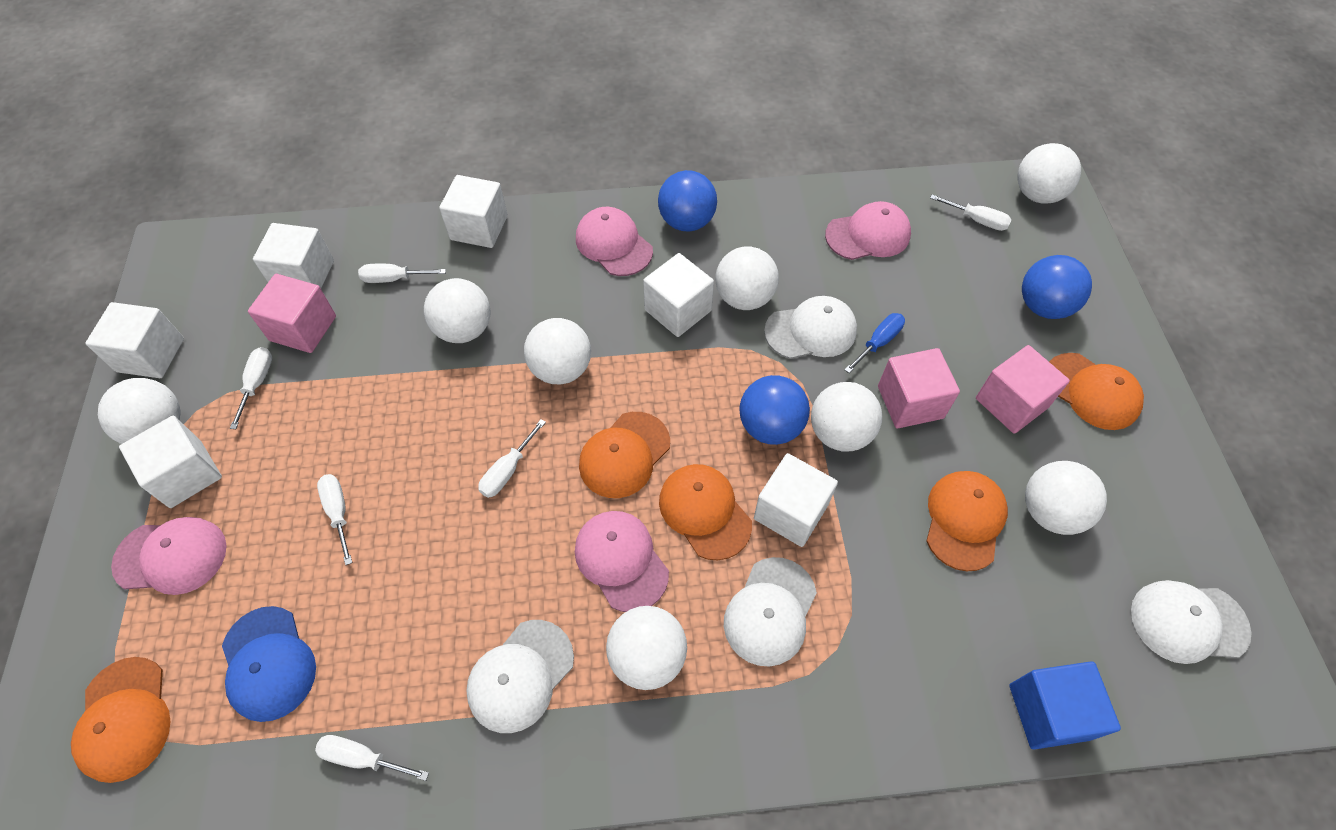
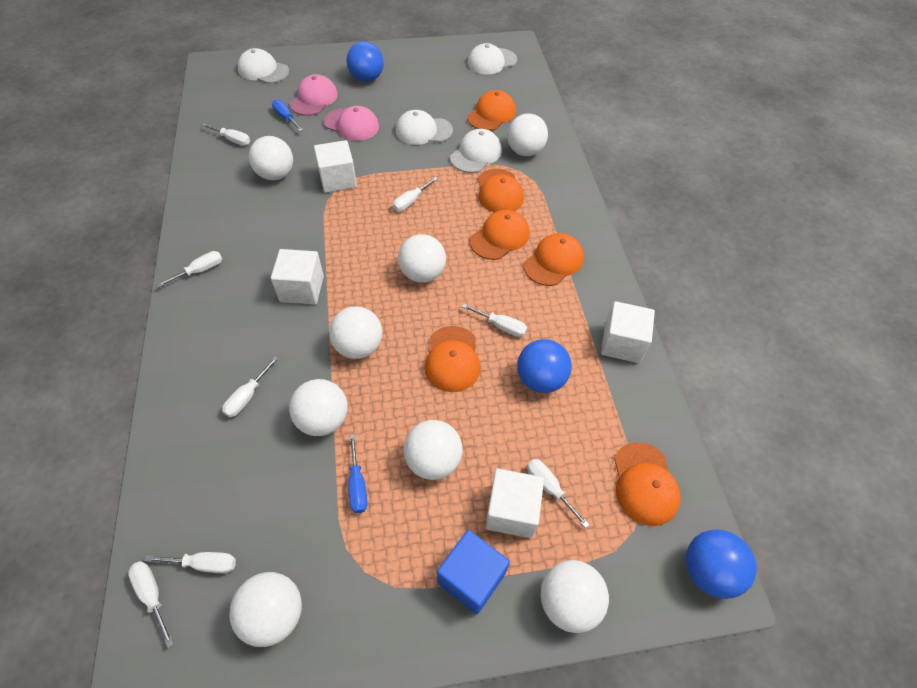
blue cap: [222,606,316,722] = 1 -> none = 0
blue screwdriver: [844,313,905,373] = 1 -> [272,100,303,131] [348,434,367,513] = 2
orange cap: [71,657,171,783] [579,412,670,498] [659,464,752,560] [926,471,1008,571] [1049,353,1144,430] = 5 -> [425,326,480,392] [467,90,516,131] [470,210,529,260] [478,169,524,213] [524,233,584,286] [614,442,681,526] = 6
pink cap: [111,517,227,595] [575,511,669,612] [576,207,653,276] [825,201,911,260] = 4 -> [290,74,338,116] [324,106,379,141] = 2
pink cube: [248,274,336,353] [878,348,960,428] [976,345,1070,434] = 3 -> none = 0
white cube: [85,302,184,378] [119,416,222,508] [253,223,334,288] [439,175,508,248] [643,253,714,337] [754,453,838,547] = 6 -> [271,249,324,305] [314,140,357,193] [485,468,544,538] [601,301,655,363] = 4
white screwdriver: [230,347,272,429] [315,735,429,781] [317,474,352,565] [358,264,446,283] [478,419,546,498] [930,195,1012,231] = 6 -> [128,561,174,648] [144,552,236,573] [156,251,222,288] [202,123,250,146] [222,357,278,417] [393,177,438,211] [462,304,527,337] [527,459,590,528] = 8

